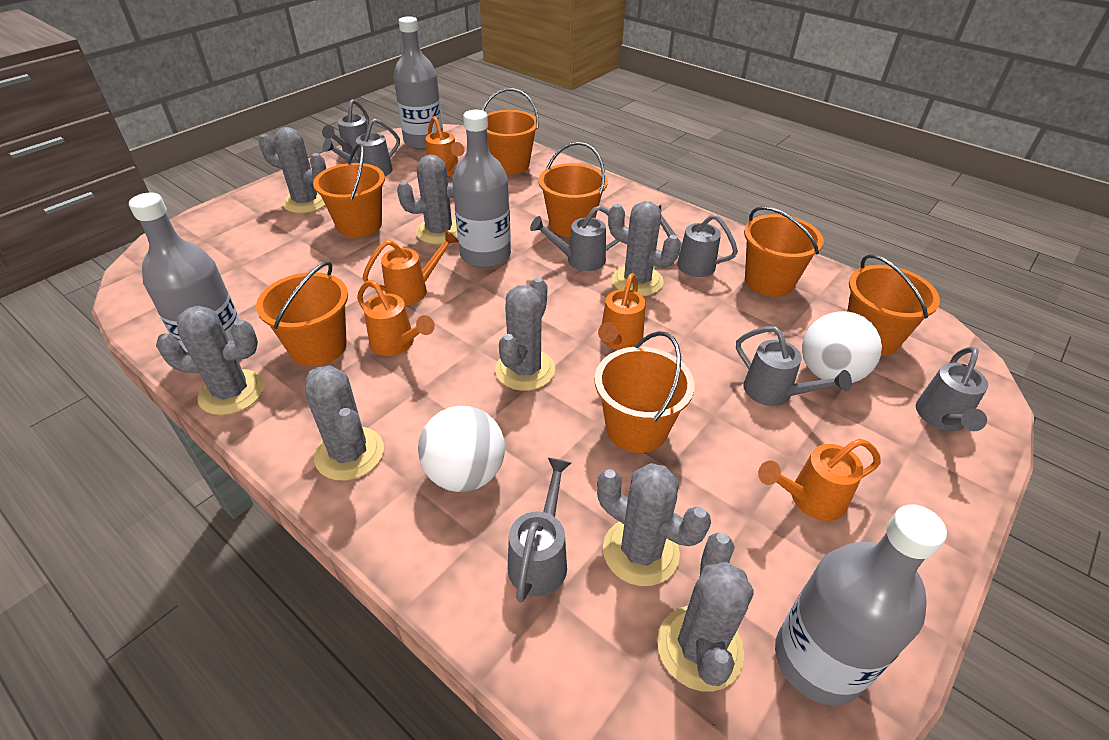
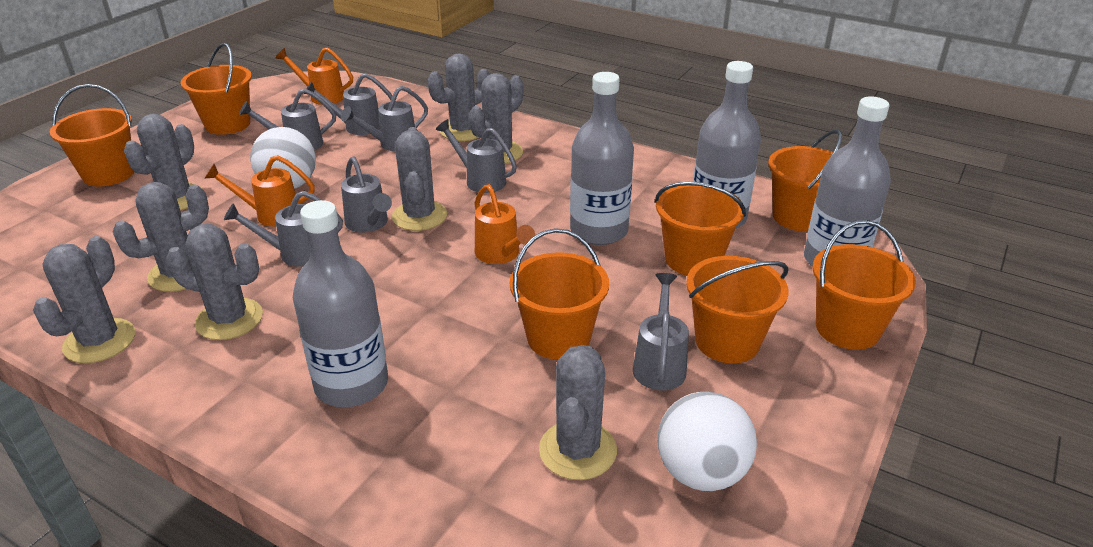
orange watering can: [357,280,435,356] [362,230,459,305] [425,116,464,176] [598,273,646,350] [758,439,881,521] = 5 -> [204,155,315,227] [275,47,353,105] [475,184,535,264] = 3

